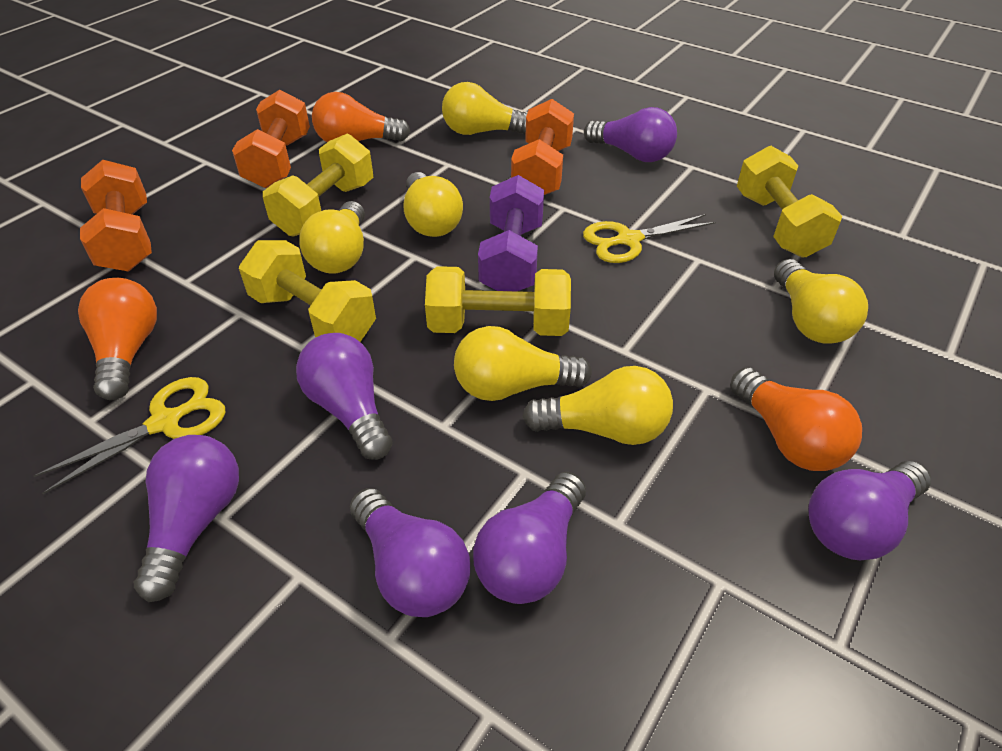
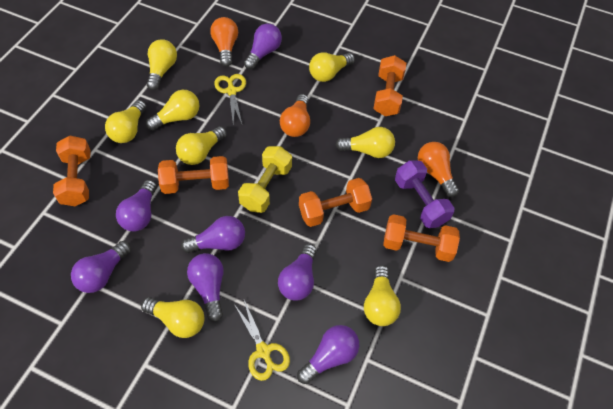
orange dumbbell: [80,160,152,272] [232,90,310,188] [511,99,574,195] = 3 -> [53,136,91,206] [158,156,229,194] [299,178,372,227] [374,55,406,116] [383,214,460,262] = 5
purple light bulb: [134,435,239,602] [296,333,393,460] [350,488,470,617] [473,472,586,604] [584,107,677,162] [808,461,931,560] = 6 -> [71,241,131,293] [116,180,157,232] [181,216,245,253] [187,253,224,322] [244,23,282,69] [278,244,317,300] [297,325,359,384] = 7
yellow dumbbell: [239,240,376,342] [263,134,373,236] [425,266,571,336] [737,146,842,257] = 4 -> [238,146,292,213] = 1
yellow light bulb: [299,201,365,274] [403,172,463,237] [442,82,527,135] [454,326,592,401] [523,366,673,445] [774,259,868,344] = 6 -> [105,100,146,143] [141,297,204,338] [146,90,200,130] [147,39,177,90] [176,126,227,165] [309,52,355,82] [335,127,395,158] [364,265,401,326] = 8

